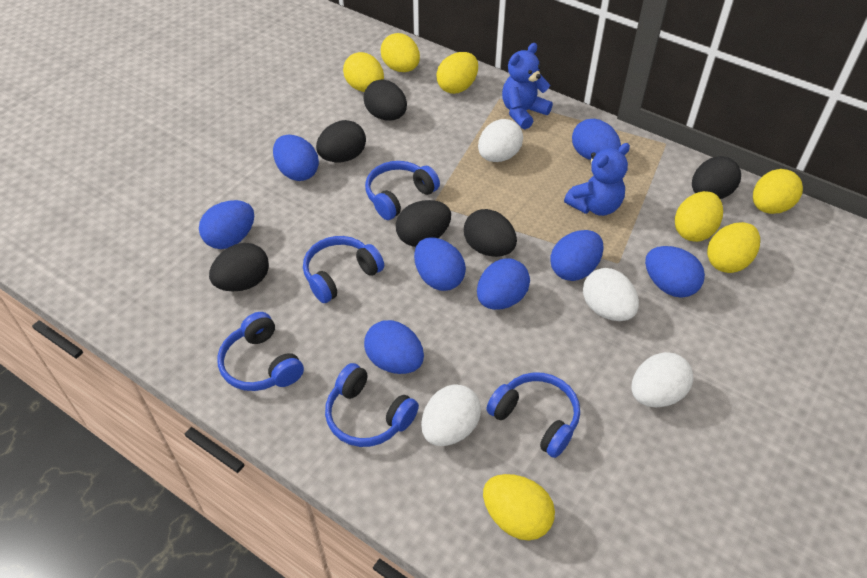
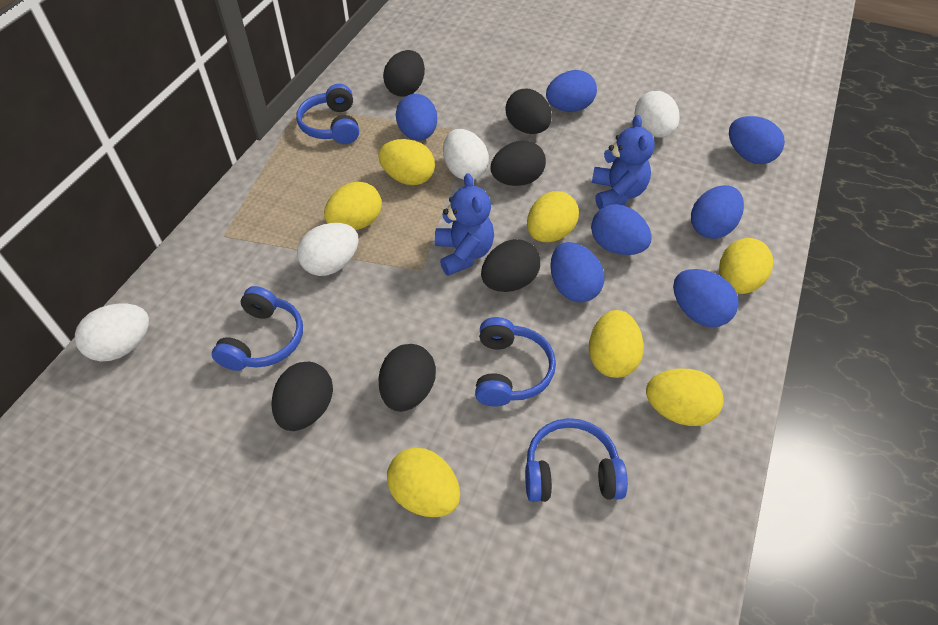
blue egg: [199,200,254,249] [273,135,319,181] [364,320,424,374] [414,238,466,291] [477,258,530,310] [550,230,604,281] [572,119,621,160] [645,246,705,298] = 8 -> [396,94,437,141] [546,70,597,112] [550,242,604,303] [591,204,652,255] [673,269,739,327] [691,185,744,239] [729,116,785,164] = 7
blue headphones: [217,312,304,391] [303,236,384,303] [325,363,419,447] [365,161,440,220] [486,372,580,458] = 5 -> [212,286,303,371] [296,84,359,144] [475,317,556,407] [525,418,628,502] = 4

